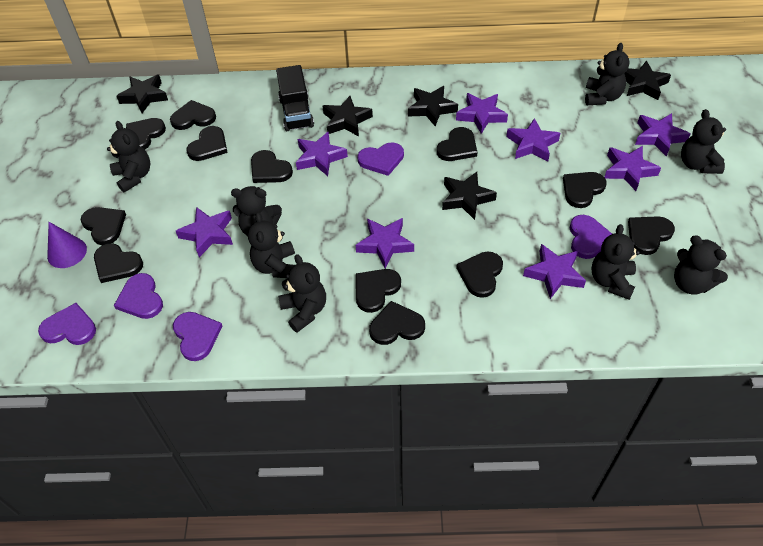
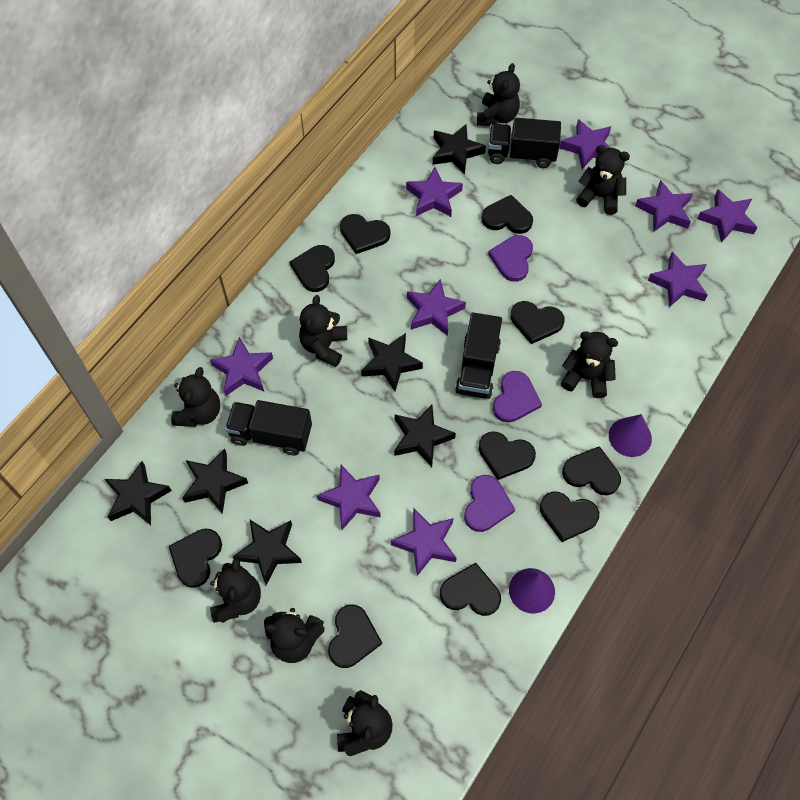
black heart: [81,207,126,245] [94,243,143,283] [126,118,166,150] [170,100,216,130] [187,126,228,161] [251,150,293,183] [356,269,401,313] [369,301,425,345] [437,127,478,161] [456,252,503,298] [563,172,607,208] [628,216,675,255] = 12 -> [169,528,222,588] [290,245,335,292] [328,605,382,668] [340,214,390,254] [440,563,501,616] [478,431,536,480] [482,195,533,234] [510,301,564,344] [540,491,599,542] [562,446,621,495] = 10
black star: [117,75,168,113] [323,96,373,137] [408,86,458,126] [442,172,497,220] [624,60,671,100] = 5 -> [105,461,172,525] [182,448,248,514] [233,520,302,585] [361,333,423,391] [394,405,456,467] [432,124,486,174] = 6
black truck: [276,65,314,131] = 1 -> [225,400,312,456] [455,313,502,399] [488,118,561,168] = 3
purple cone: [47,222,87,268] = 1 -> [509,568,555,613] [609,414,652,457] = 2
purple heart: [38,303,96,345] [114,273,163,319] [173,312,223,361] [357,142,404,176] [570,215,612,259] = 5 -> [464,475,515,532] [488,235,533,282] [493,371,542,423] = 3
purple star: [176,207,233,257] [296,132,348,176] [356,218,414,268] [456,93,508,134] [506,118,560,162] [523,244,586,299] [605,146,661,191] [635,113,690,157] = 8 -> [210,337,273,396] [317,465,381,530] [391,508,457,576] [406,167,463,217] [407,279,466,336] [559,119,611,169] [635,180,693,232] [648,252,708,307] [697,190,757,243] = 9

